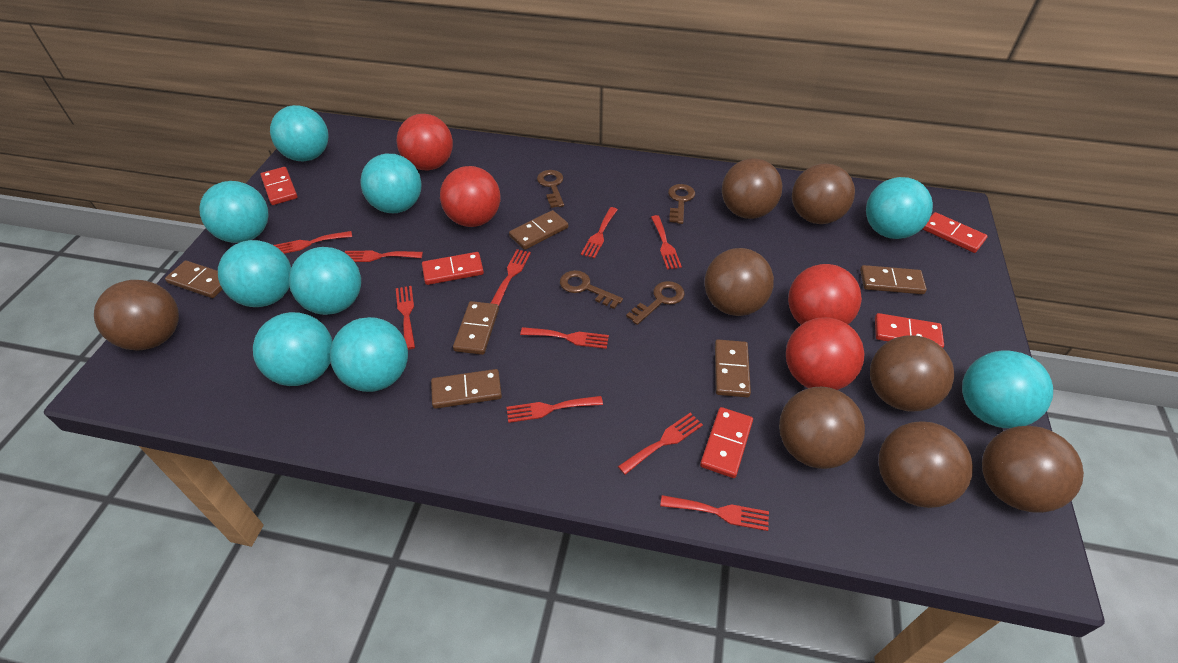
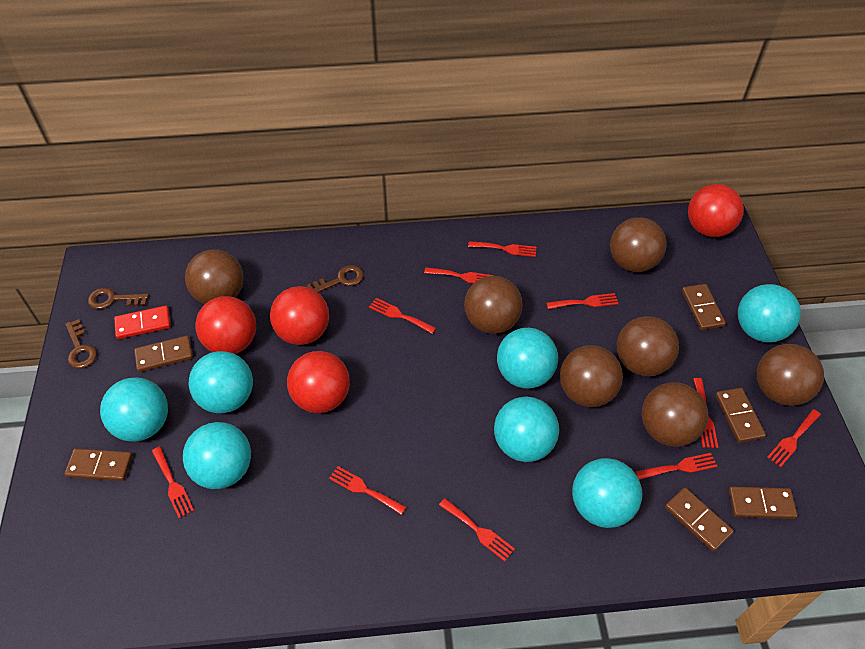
brown ball: [94,280,179,351] [704,248,774,316] [722,158,782,219] [779,387,865,469] [792,163,855,224] [870,335,954,411] [878,421,973,508] [982,426,1084,513] = 8 -> [185,249,244,304] [464,276,523,334] [560,345,623,407] [610,217,667,272] [617,316,679,377] [641,382,708,447] [757,344,824,406] = 7
brown key: [537,170,564,208] [560,270,623,309] [626,281,685,325] [668,184,695,224] = 4 -> [65,319,97,368] [88,288,149,309] [306,265,363,292] = 3
red domino: [261,167,298,205] [422,252,484,285] [700,407,753,478] [875,313,944,348] [923,212,987,253] = 5 -> [114,306,171,339] = 1
turquoise ball: [199,181,269,243] [218,240,291,307] [253,312,332,386] [270,105,329,161] [289,247,361,315] [330,317,408,392] [360,154,422,213] [866,177,933,239] [962,350,1053,428] = 9 -> [100,378,168,442] [183,422,251,489] [189,351,253,413] [494,397,559,462] [497,328,558,388] [572,458,642,528] [738,284,801,343] = 7

